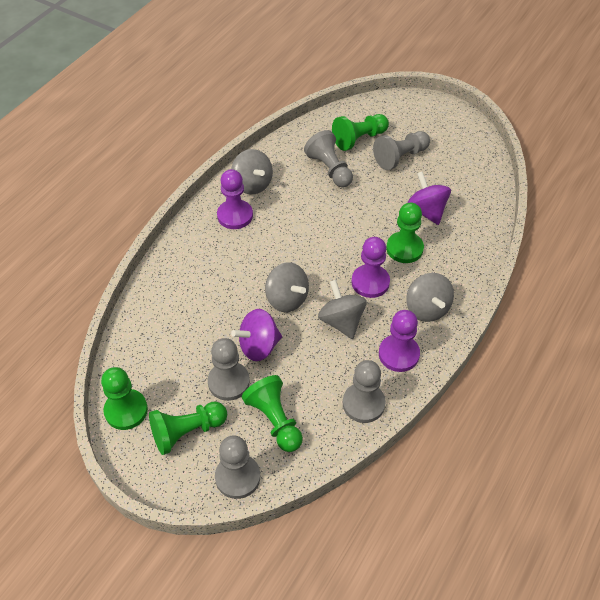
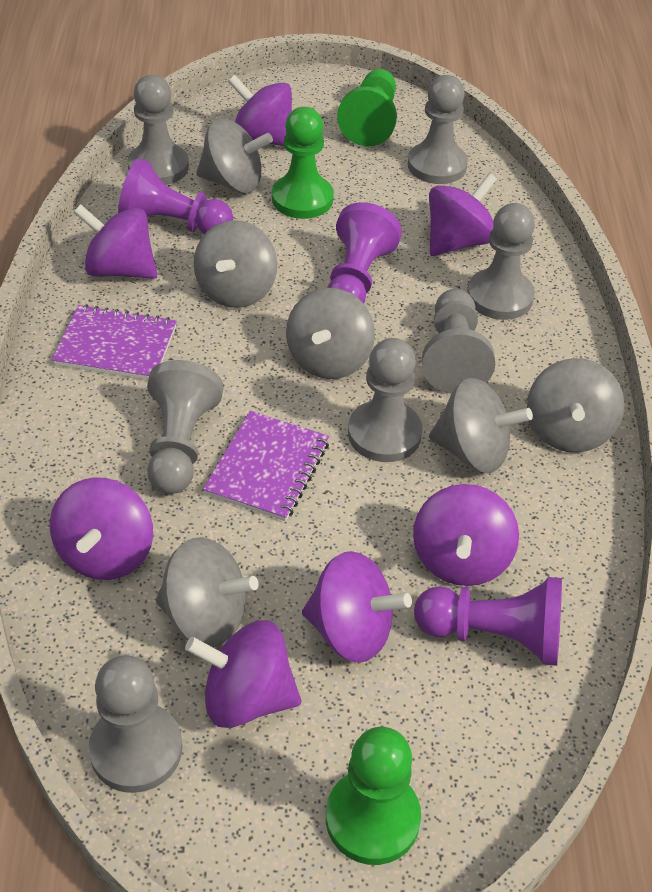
green pawn: [101,367,148,430] [149,402,227,455] [242,375,303,452] [332,114,389,151] [386,203,424,263] = 5 -> [272,107,334,219] [326,727,421,865] [337,69,397,147] = 3
grey pawn: [208,338,250,401] [215,435,260,499] [304,130,353,187] [343,360,386,423] [373,131,430,170] = 5 -> [89,655,182,793] [128,75,189,185] [147,360,223,494] [348,338,423,462] [408,75,468,184] [422,289,495,394] [467,203,535,320] = 7
grey spinning top: [231,149,273,194] [265,262,309,312] [318,280,367,339] [406,273,454,322] = 4 -> [156,537,259,647] [194,220,277,308] [196,118,273,193] [286,288,375,379] [429,378,533,473] [527,358,625,453] = 6
purple notebook: none = 0 -> [52,304,177,380] [203,411,329,521] = 2
purple spinning top: [231,309,282,361] [407,171,451,225] = 2 -> [50,477,153,580] [73,204,157,279] [185,620,301,728] [228,75,292,146] [302,551,412,663] [413,484,519,586] [429,173,497,256] = 7

